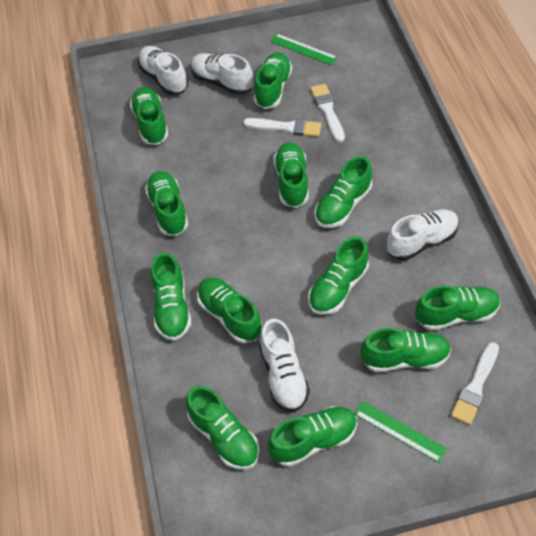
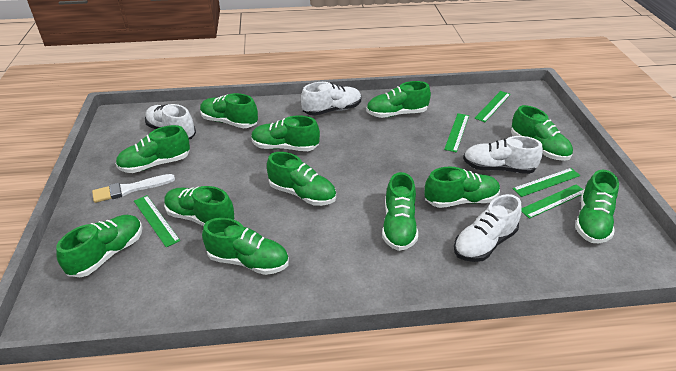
green ruler: [270,33,337,65] [355,401,447,463] = 2 -> [134,195,180,247] [444,113,469,152] [474,91,511,122] [512,168,581,197] [521,184,583,219] = 5
white brush: [243,118,321,137] [310,84,345,142] [451,342,499,425] = 3 -> [92,174,175,203] = 1

